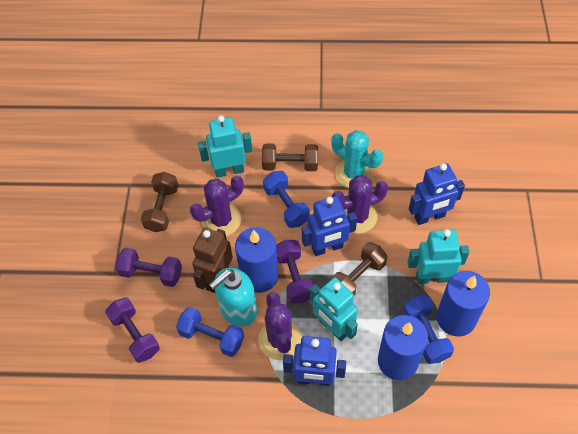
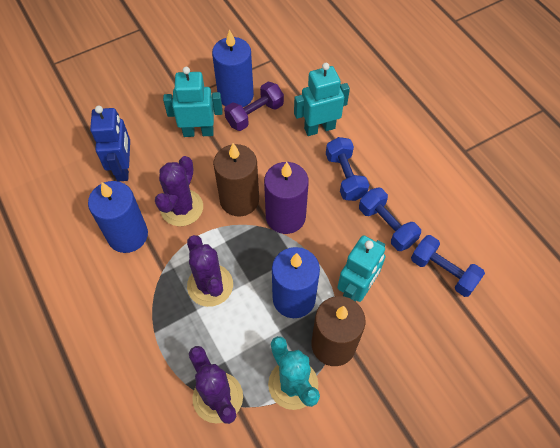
blue robot: [283,336,346,386] [302,196,357,256] [409,163,465,225] = 3 -> [90,106,130,181] = 1
brown candle: none = 0 -> [213,143,259,216] [312,296,366,366] = 2
brown dumbbell: [141,172,178,232] [262,143,318,171] [330,242,388,296] = 3 -> none = 0
brown robot: [192,228,233,293] = 1 -> none = 0
purple candle: none = 0 -> [264,162,309,234] = 1
purple dumbbell: [105,297,160,363] [116,248,182,287] [276,240,313,303] = 3 -> [224,82,284,131] = 1
turquoise soap dispenser: [209,268,257,326] = 1 -> none = 0

